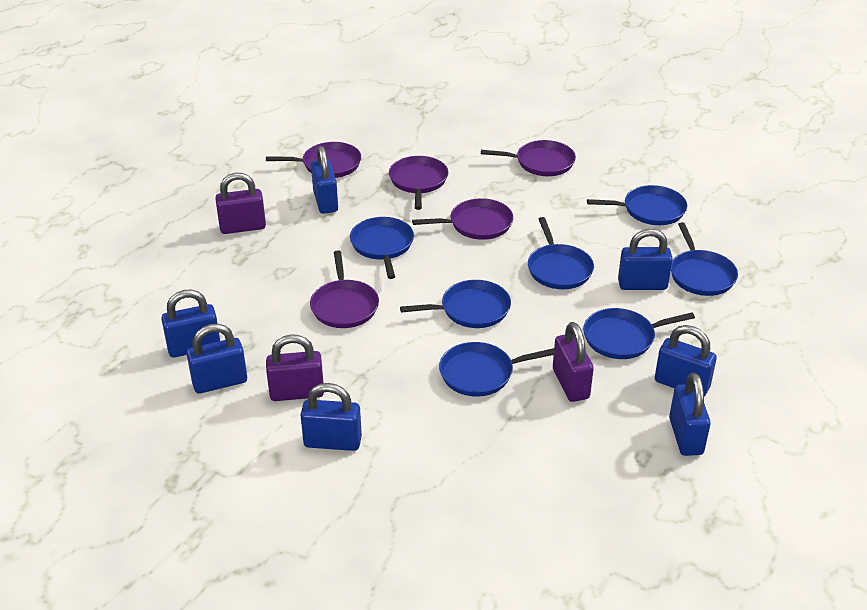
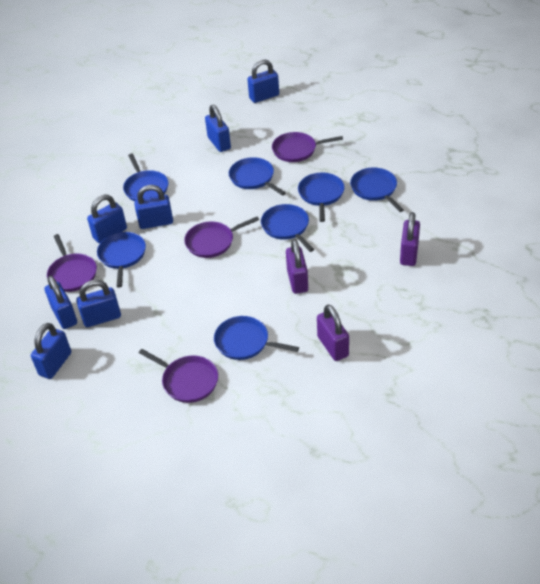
purple pan: [266,142,361,178] [310,250,379,328] [389,156,448,210] [412,198,513,240] [481,140,576,176] = 5 -> [47,234,97,292] [139,349,218,403] [184,217,259,258] [272,132,343,162] = 4

